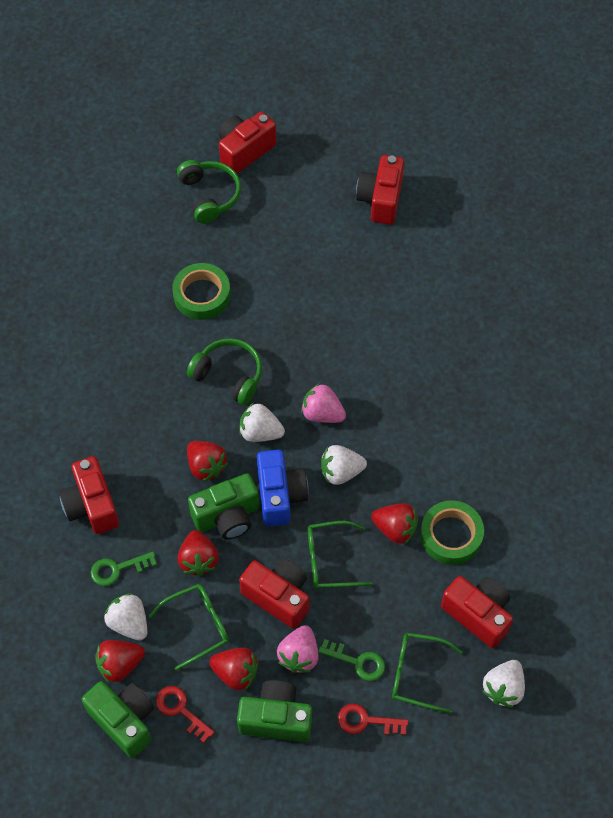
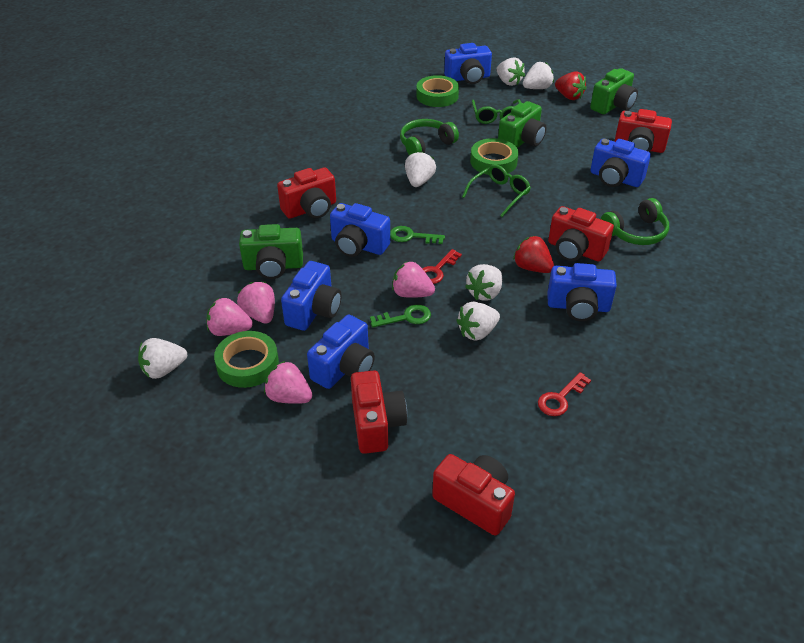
blue camera: [257,450,309,527] = 1 -> [281,261,342,331] [307,315,375,389] [330,203,390,257] [444,43,492,84] [548,263,617,321] [590,139,651,187] = 6
green glasses: [149,584,229,671] [308,521,373,589] [392,633,462,713] = 3 -> [462,164,531,217] [472,99,521,124] = 2
green tape: [172,263,230,320] [420,500,484,565] = 2 -> [214,331,279,388] [416,75,459,107] [470,138,519,175] = 3
pink strawberry: [277,625,319,673] [301,383,346,423] = 2 -> [207,298,253,336] [237,282,275,324] [264,361,312,404] [392,261,435,298] = 4
red strawberry: [96,640,145,683] [177,530,219,576] [187,441,228,482] [209,647,258,691] [371,503,418,544] = 5 -> [513,236,554,273] [555,71,586,100] = 2
white strawberry: [104,593,147,641] [239,403,285,442] [321,445,367,485] [482,660,525,708] = 4 -> [138,338,187,379] [405,151,436,187] [456,302,500,341] [465,264,502,301] [496,57,525,86] [523,62,554,89] = 6

